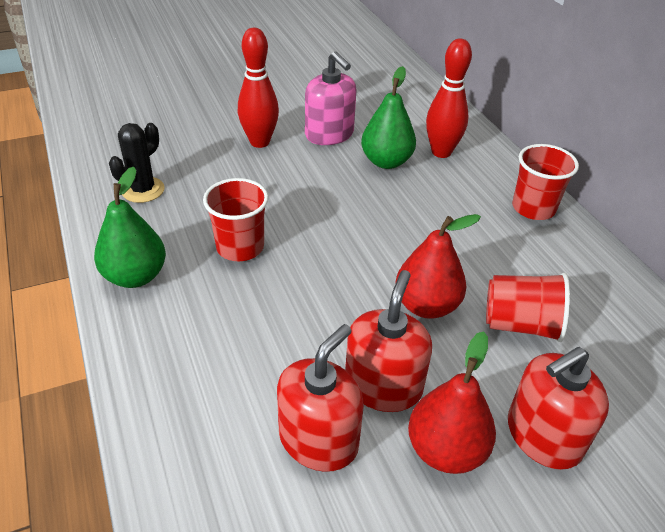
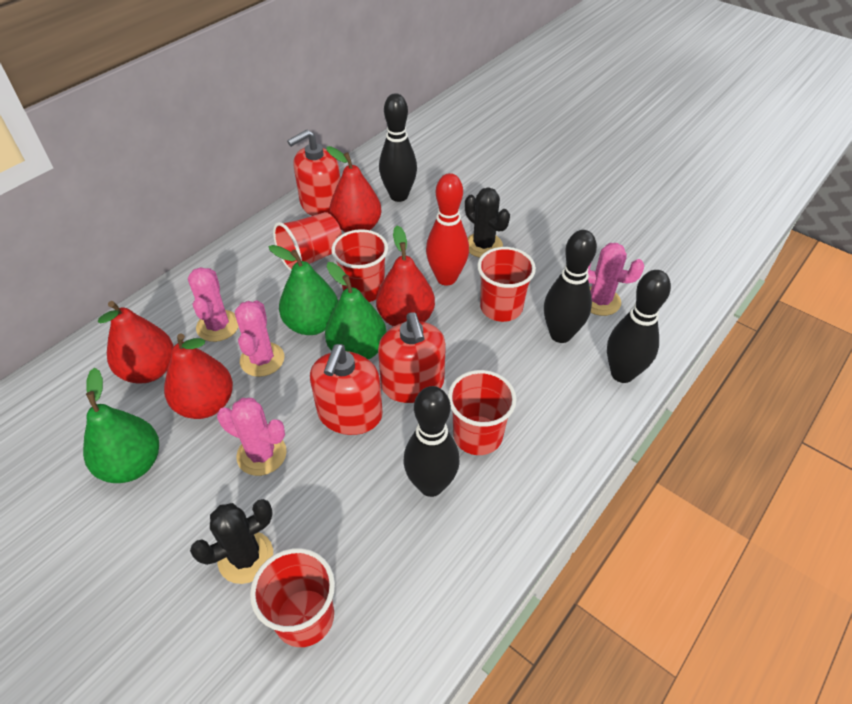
black bowling pin: none = 0 -> [379,93,417,202] [404,386,460,497] [544,230,597,343] [607,270,671,383] = 4
black cactus: [109,123,165,203] = 1 -> [190,499,273,584] [465,187,510,257] = 2
green pear: [94,167,166,288] [361,66,416,169] = 2 -> [83,368,159,483] [269,245,338,335] [325,262,386,360] = 3
pink cactus: none = 0 -> [188,267,239,342] [217,398,287,476] [235,300,284,377] [588,243,644,316] = 4
pink soap dispenser: [305,51,356,145] = 1 -> none = 0
red bowling pin: [238,28,279,148] [426,39,472,158] = 2 -> [426,173,469,286] = 1
red cup: [203,178,269,261] [486,273,570,342] [512,144,579,220] = 3 -> [250,548,335,647] [273,212,342,271] [331,229,388,302] [448,370,517,455] [477,247,536,322] = 5
red pear: [395,214,481,319] [408,331,496,474] = 2 -> [98,301,174,384] [164,334,233,419] [326,146,382,232] [376,226,435,327] = 4

